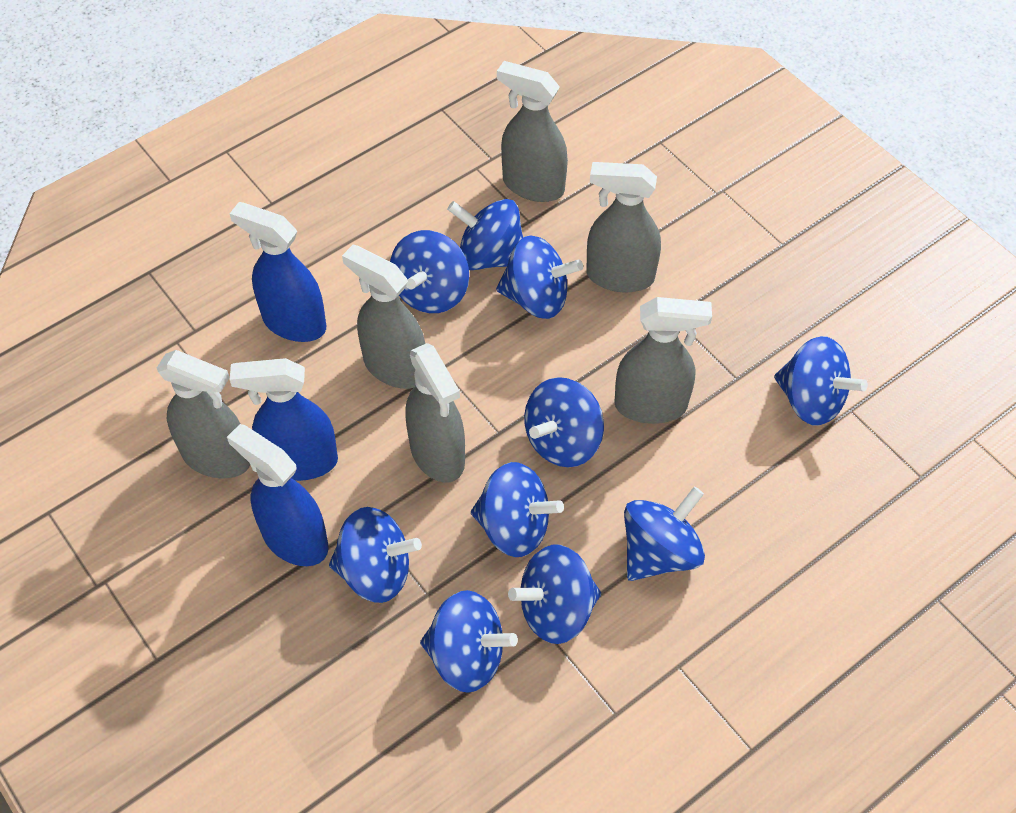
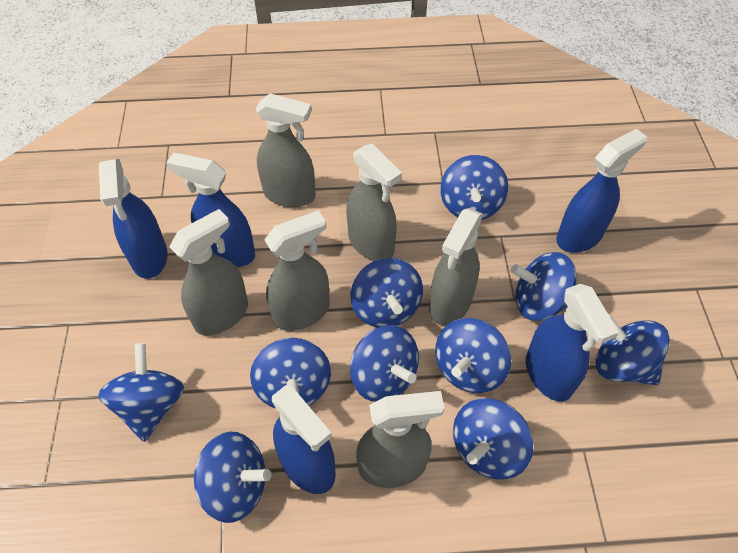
blue spray bottle: [227,424,329,566] [230,202,326,342] [230,358,338,481] = 3 -> [99,159,168,279] [166,153,255,267] [272,385,336,494] [525,284,619,402] [557,129,647,253] = 5

